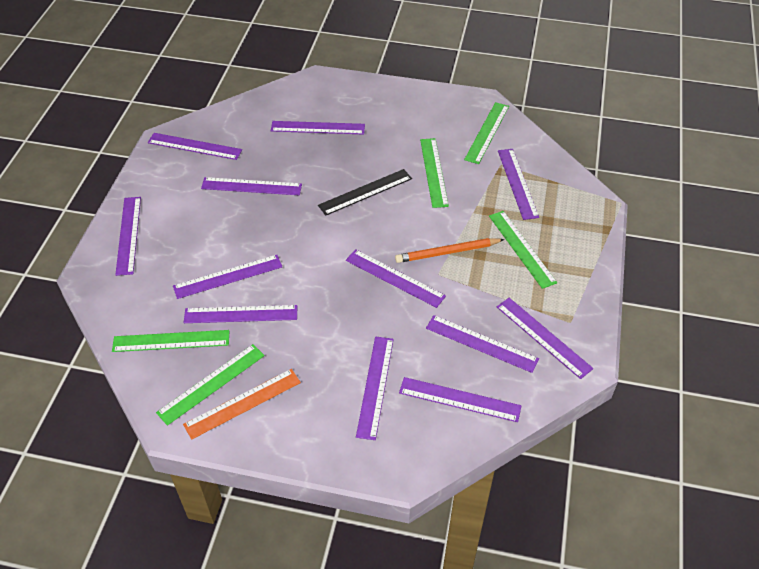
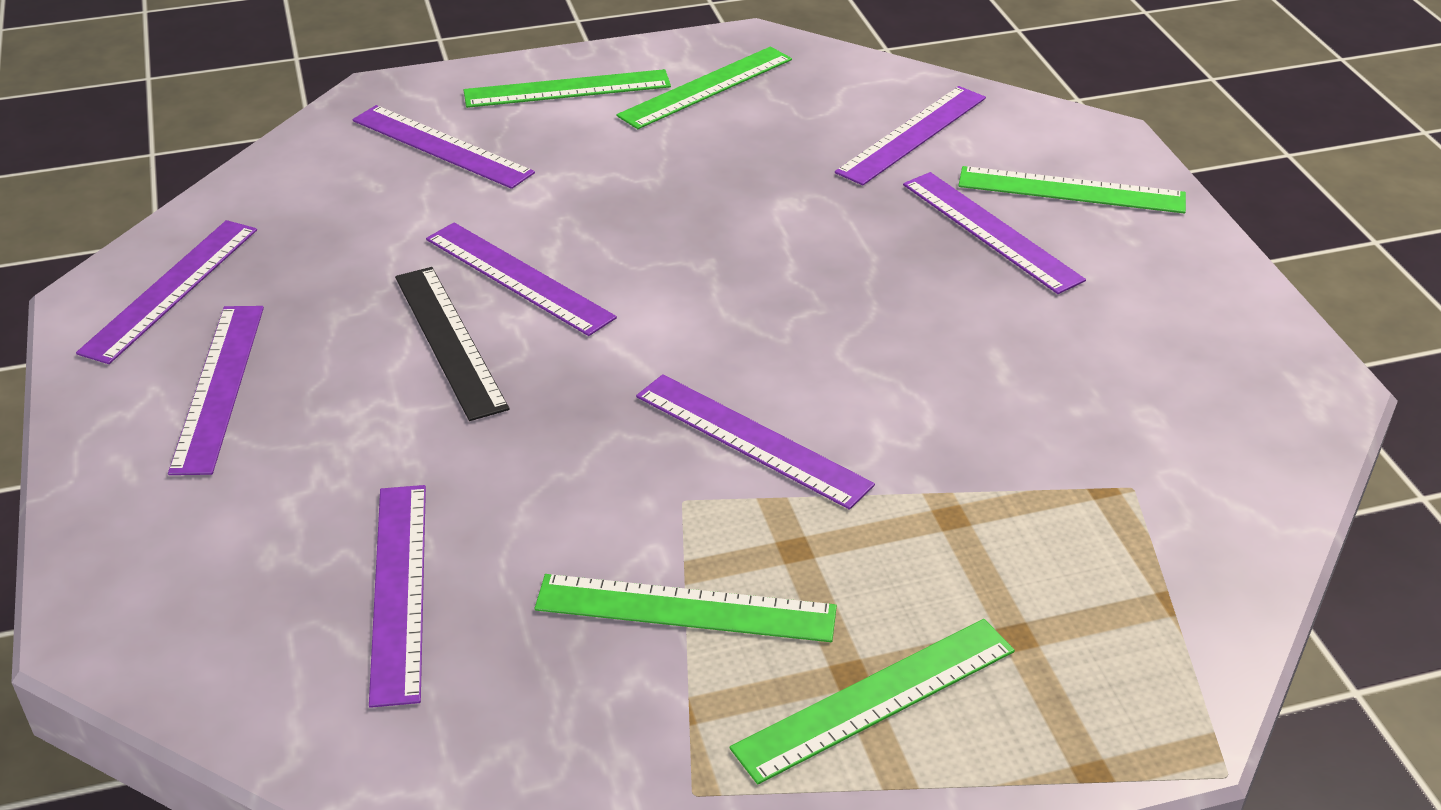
orange pencil: [395,238,505,263] = 1 -> none = 0
orange ruler: [183,369,301,440] = 1 -> none = 0
purple ruler: [115,197,141,276] [148,133,242,160] [173,255,283,299] [184,305,297,323] [201,177,302,195] [271,121,365,135] [346,249,446,308] [356,337,394,440] [399,377,522,422] [426,315,539,373] [497,298,593,379] [498,149,539,220] = 12 -> [76,220,257,364] [168,306,264,475] [352,105,535,189] [369,485,426,708] [426,222,617,336] [636,374,875,510] [835,86,986,185] [903,172,1086,294] = 8

